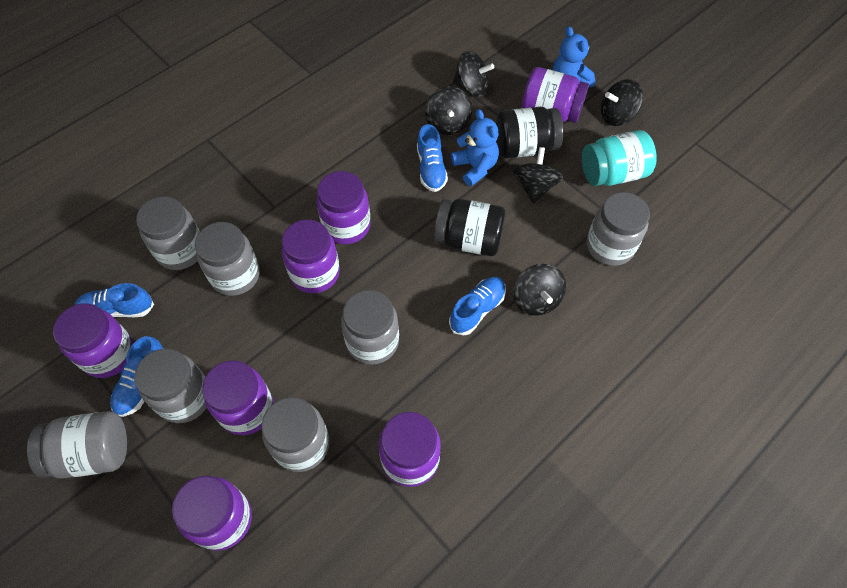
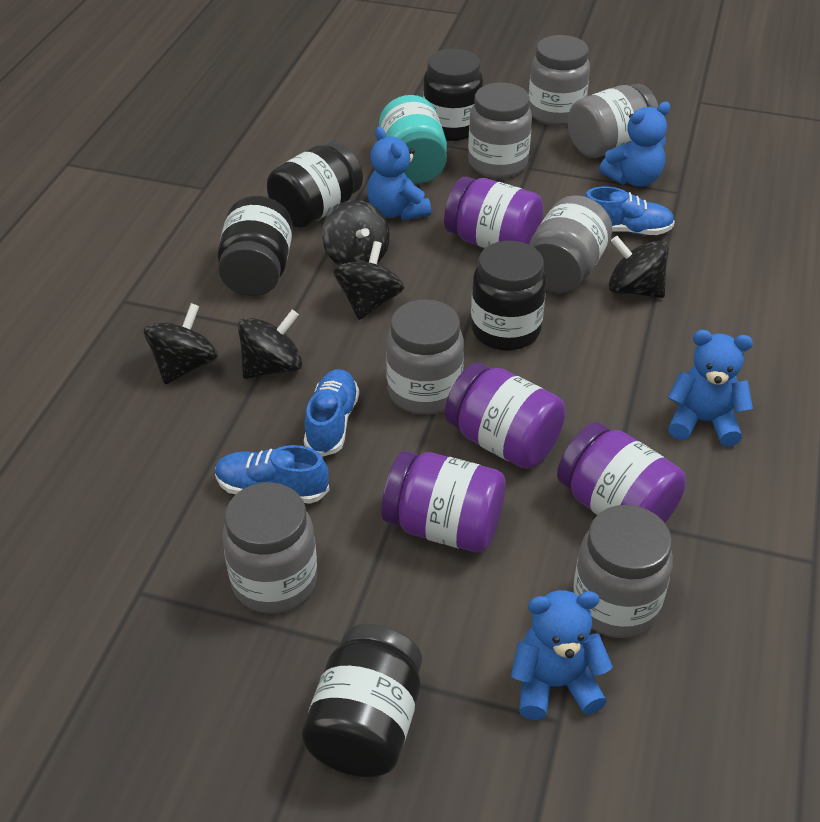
black jar: [434,199,505,256] [496,107,563,158] = 2 -> [218,196,293,296] [267,141,363,228] [302,624,422,778] [423,49,483,141] [471,241,546,351] = 5
blue shoe: [75,283,154,317] [110,336,164,417] [417,124,448,192] [449,277,506,335] = 4 -> [215,445,330,504] [304,369,359,457] [584,186,675,235] = 3
blue teddy bear: [451,109,499,186] [553,27,595,87] = 2 -> [367,127,431,220] [511,590,613,720] [599,102,670,187] [668,330,753,446] = 4
purple jar: [53,303,133,378] [172,476,252,551] [202,360,274,435] [282,219,340,293] [316,171,371,244] [379,412,441,487] [522,67,589,123] = 7 -> [381,451,505,552] [444,176,543,248] [445,363,565,469] [557,422,686,523] = 4

